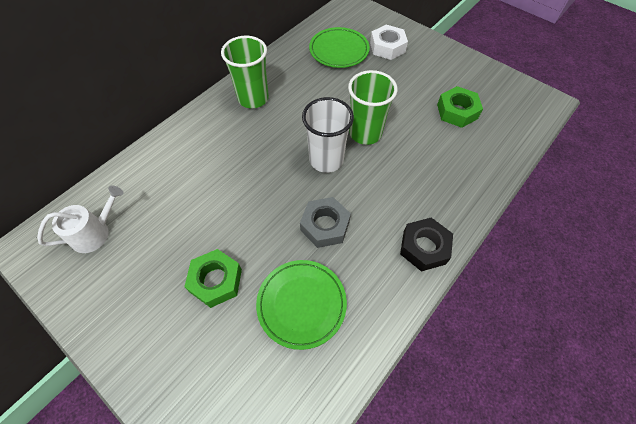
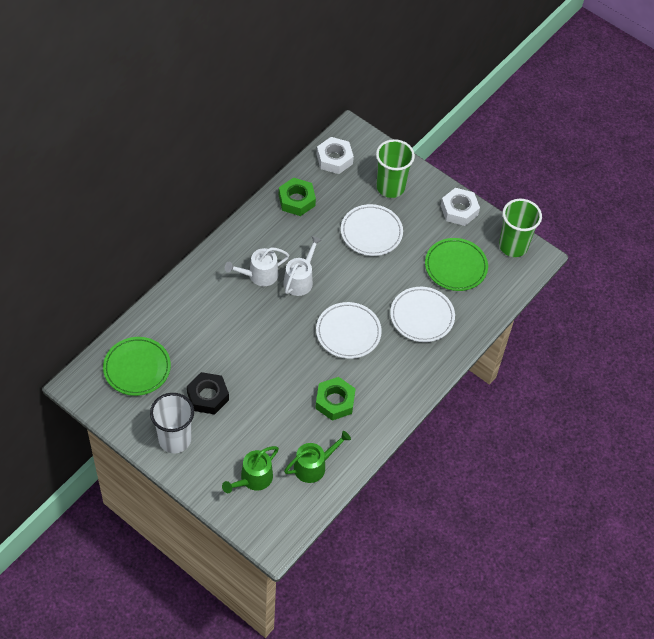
green watering can: none = 0 -> [222,446,279,493] [284,431,351,483] = 2
grey nut: [300,197,351,248] = 1 -> none = 0
white nut: [370,25,408,60] = 1 -> [317,137,354,174] [441,188,480,226] = 2
white plate: none = 0 -> [316,302,382,359] [341,204,403,256] [390,287,455,342] = 3
white watering can: [37,185,124,253] = 1 -> [225,247,289,286] [283,236,322,296] = 2

